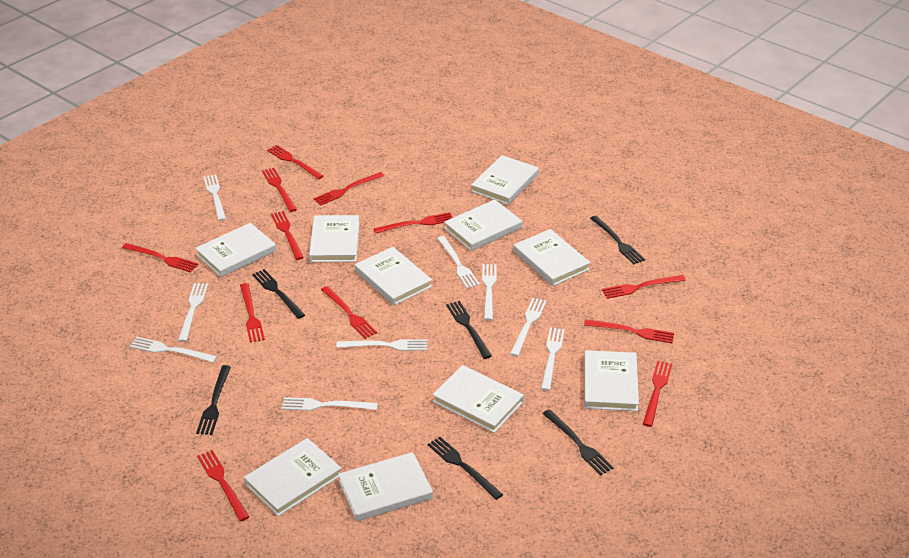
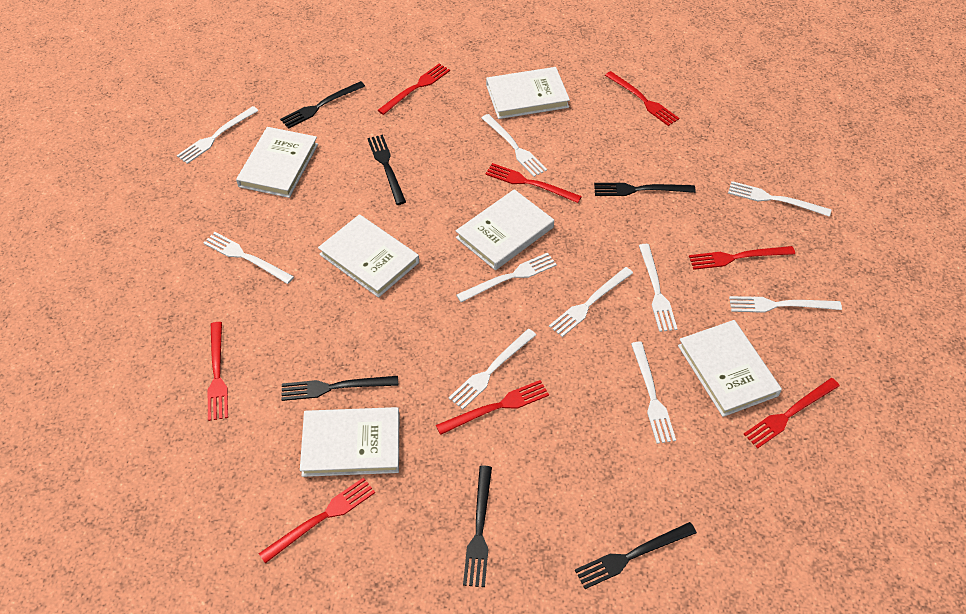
red fork: [122,243,198,272] [197,450,249,521] [240,283,265,343] [262,168,297,212] [267,145,324,180] [271,211,304,260] [313,172,384,206] [321,286,377,339] [373,212,453,234] [584,319,674,343] [602,275,686,299] [643,361,672,427] = 12 -> [207,322,228,421] [259,477,375,563] [377,64,450,115] [436,380,549,435] [485,163,582,203] [605,71,679,126] [689,246,795,270] [744,378,840,449] = 8
white book: [195,223,276,277] [244,438,341,516] [309,215,359,262] [338,452,433,521] [355,247,432,305] [433,365,524,433] [444,200,522,251] [471,155,539,205] [513,229,591,286] [584,350,639,411] = 10 -> [236,127,318,198] [300,407,399,477] [318,214,419,298] [456,189,554,270] [486,67,570,119] [678,320,782,417] = 6
white fork: [130,337,217,363] [178,283,208,342] [204,175,226,221] [281,397,378,411] [336,339,427,351] [437,236,480,289] [482,264,497,321] [510,298,546,356] [541,327,565,391] = 9 -> [177,106,259,164] [204,232,294,284] [448,329,536,410] [456,253,557,302] [482,114,547,177] [549,267,633,337] [631,342,676,444] [639,244,677,332] [728,181,832,217] [729,296,842,313] = 10

